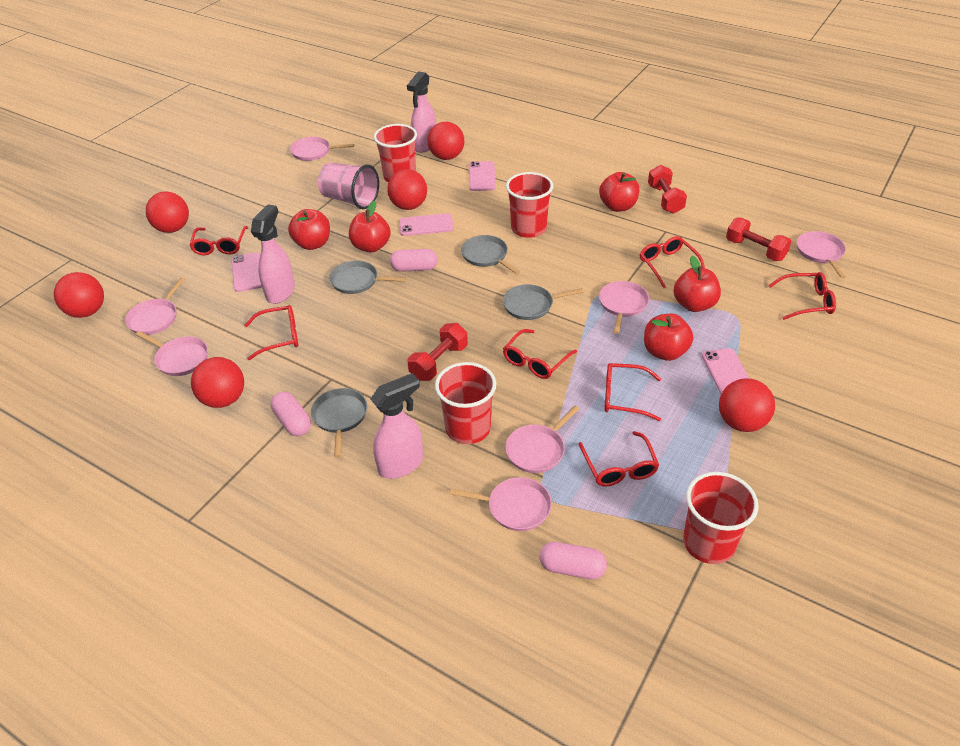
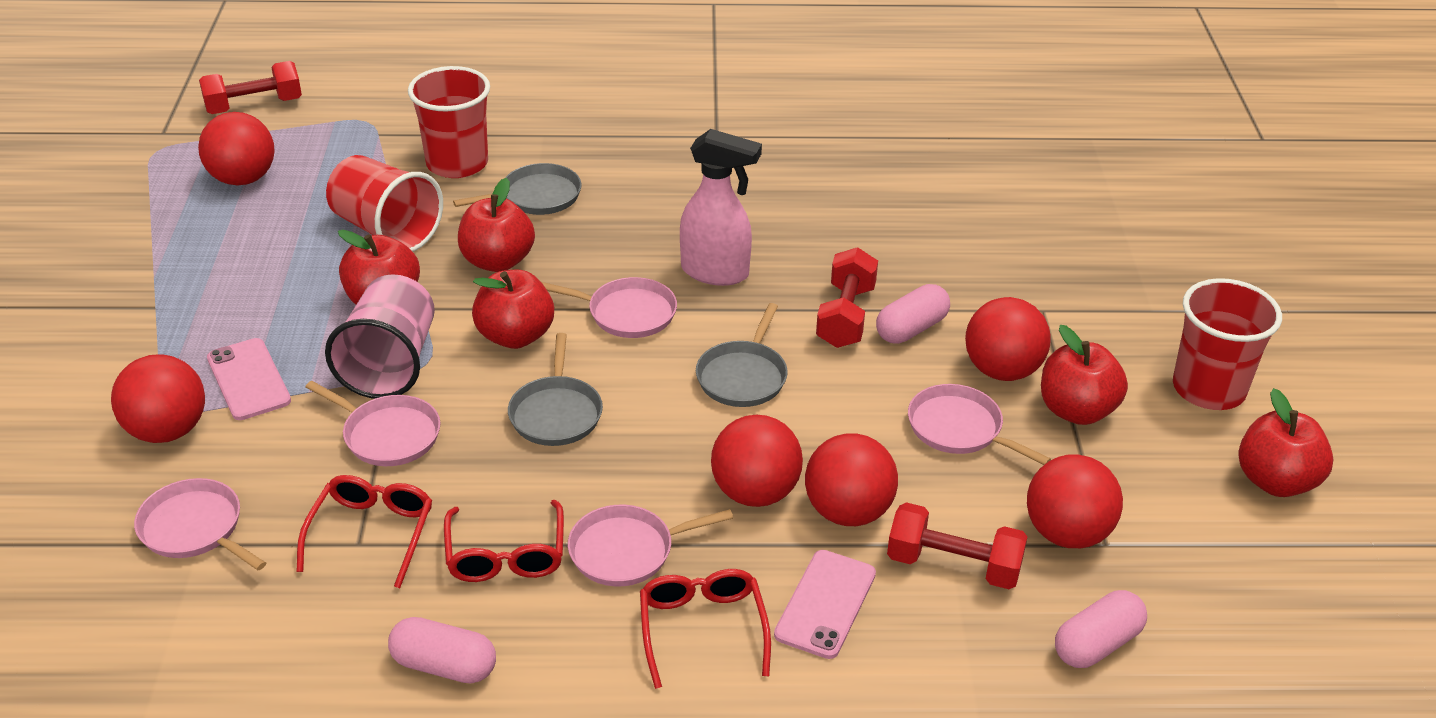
grey pan: [311,388,367,458] [329,260,406,294] [461,235,520,274] [503,284,583,320] = 4 -> [453,163,582,215] [508,333,603,446] [696,303,788,407] = 3
pink pan: [125,278,185,335] [136,331,208,376] [290,137,354,161] [450,477,552,531] [505,406,579,473] [599,281,649,334] [797,231,846,278] = 7 -> [134,478,266,570] [305,381,440,466] [541,277,677,338] [568,505,733,587] [908,384,1051,465] = 5
pink phone: [231,252,262,292] [399,213,454,236] [469,161,496,191] [702,348,750,394] = 4 -> [207,338,291,420] [774,550,876,659] = 2
pink spray bottle: [251,204,295,304] [371,373,423,479] [407,71,436,153] = 3 -> [680,129,762,286] = 1
red cup: [374,124,417,182] [435,362,496,444] [506,172,553,238] [683,472,759,564] = 4 -> [326,155,443,252] [408,66,490,178] [1173,278,1282,410] = 3
red glasses: [189,226,248,255] [244,305,298,360] [503,329,577,379] [579,431,659,487] [604,363,661,421] [640,236,705,288] [768,272,836,320] = 7 -> [296,475,432,588] [444,500,564,582] [640,569,771,689] = 3

